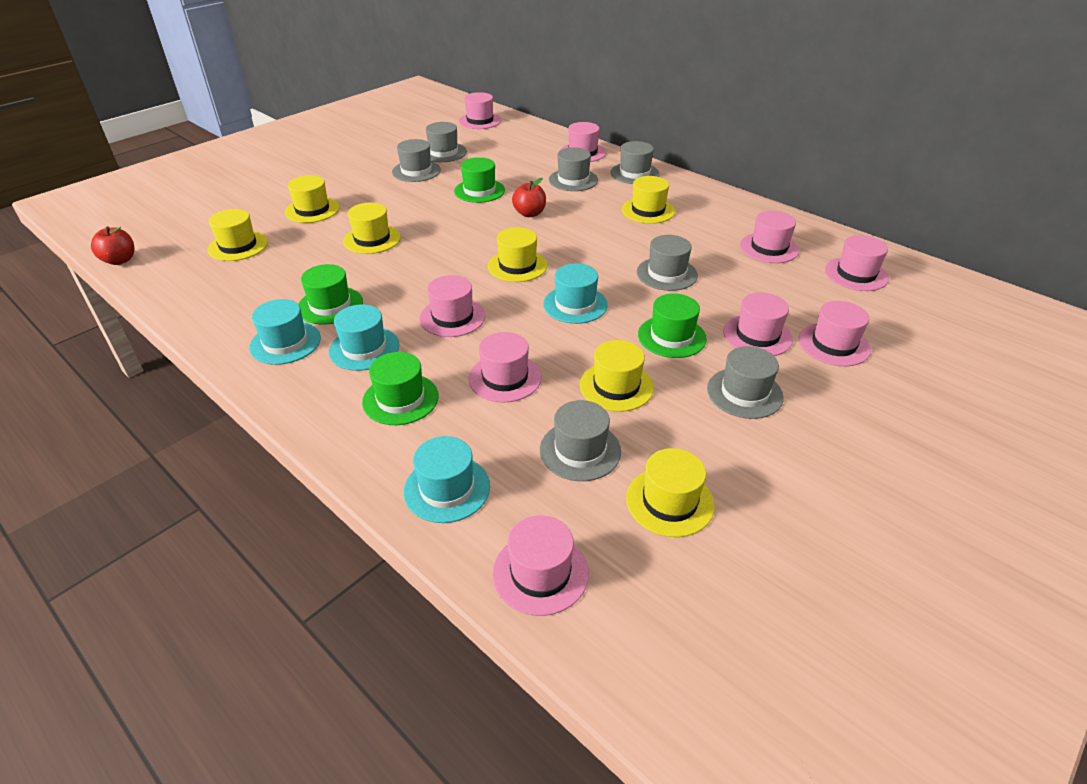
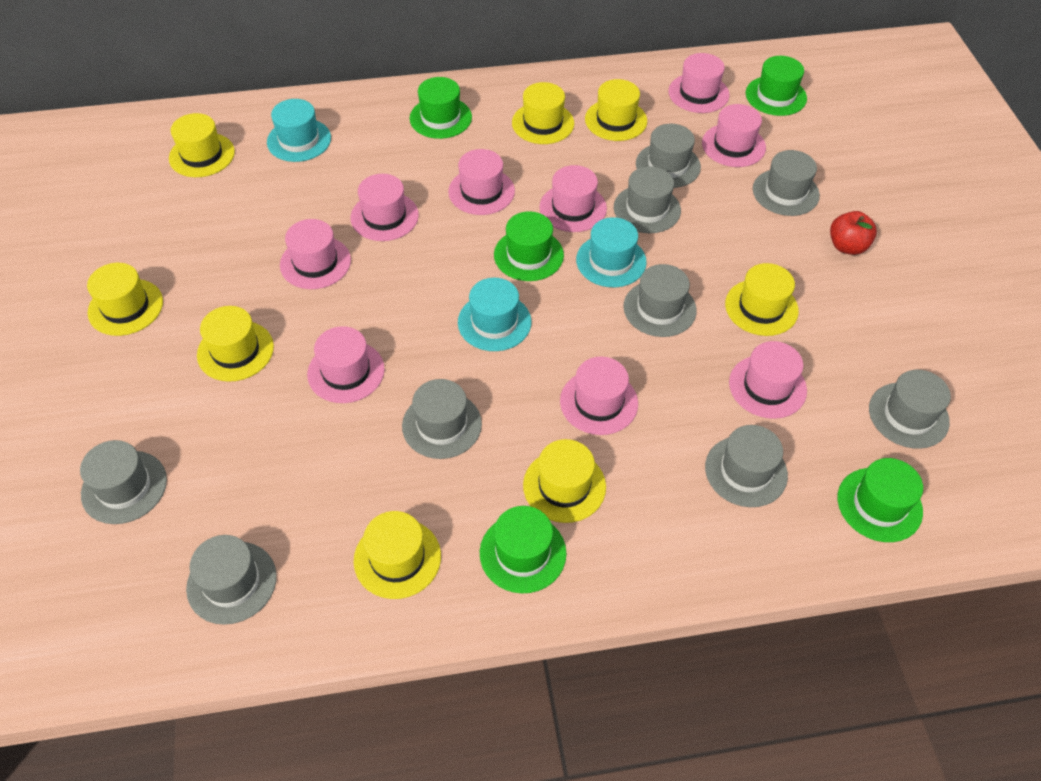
green hat: [298,264,363,325] [362,352,439,425] [454,157,505,203] [638,293,707,358] = 4 -> [410,77,472,139] [480,506,566,593] [494,211,564,281] [746,56,807,116] [838,458,923,542] = 5
grey hat: [392,139,441,182] [426,122,467,162] [540,400,621,481] [549,147,598,191] [611,141,660,184] [637,235,698,291] [707,346,784,419] = 7 -> [80,440,167,524] [186,535,277,625] [402,379,482,459] [614,166,681,233] [623,264,697,337] [636,124,701,188] [705,425,788,507] [753,150,820,216] [869,370,951,449] = 9
red apple: [91,226,135,265] [512,178,546,217] = 2 -> [830,211,877,255] = 1
turquoise hat: [249,299,321,365] [329,304,399,371] [404,436,490,523] [543,264,608,324] = 4 -> [267,99,331,162] [458,278,532,351] [576,217,647,287] = 3
yellow hat: [208,209,268,261] [285,175,340,223] [343,202,401,254] [488,227,548,282] [580,340,654,412] [622,176,675,224] [626,448,715,537] = 7 -> [87,263,163,336] [169,113,235,177] [197,306,274,382] [354,511,441,599] [512,82,574,144] [523,439,606,523] [585,79,647,141] [725,263,799,336] = 8

